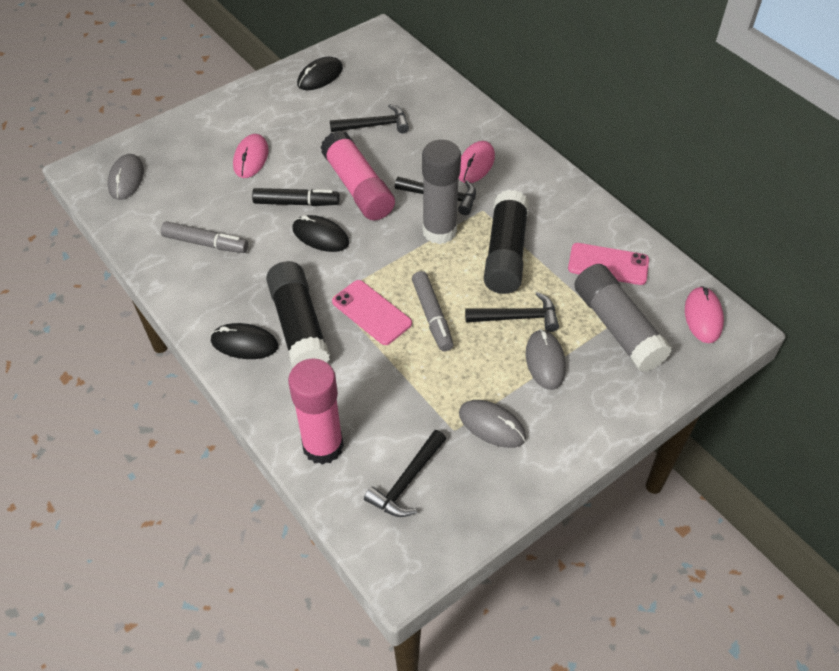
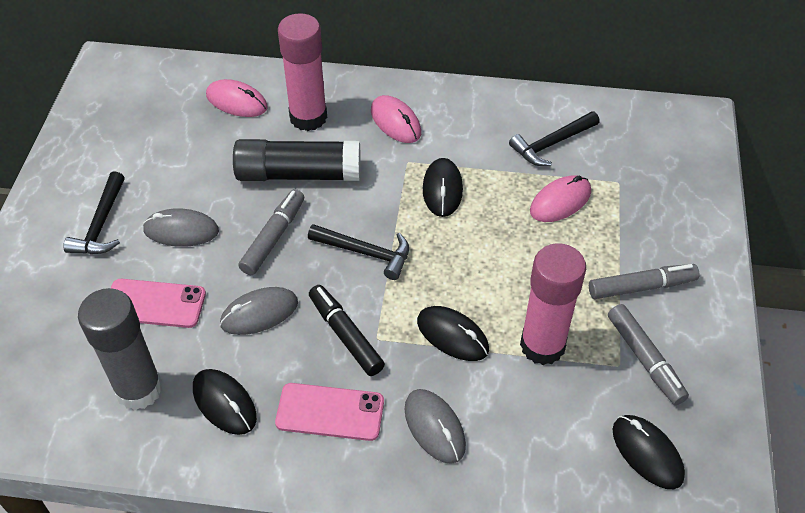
black glue stick: [266,261,330,368] [484,190,529,294] = 2 -> [233,139,361,181] = 1
black hammer: [330,104,409,133] [364,430,446,517] [395,177,476,215] [465,292,559,332] = 4 -> [63,171,125,254] [308,224,409,280] [509,111,600,166] = 3
black mouse: [210,323,278,359] [292,215,349,252] [297,57,343,90] = 3 -> [193,369,257,435] [417,306,489,361] [423,158,463,217] [612,415,685,489] = 4
grey glue stick: [422,140,461,244] [574,264,672,372] = 2 -> [78,288,162,410] = 1
grey marker: [161,221,248,253] [412,271,454,351] = 2 -> [238,189,304,275] [589,264,699,299] [608,304,689,405] = 3

